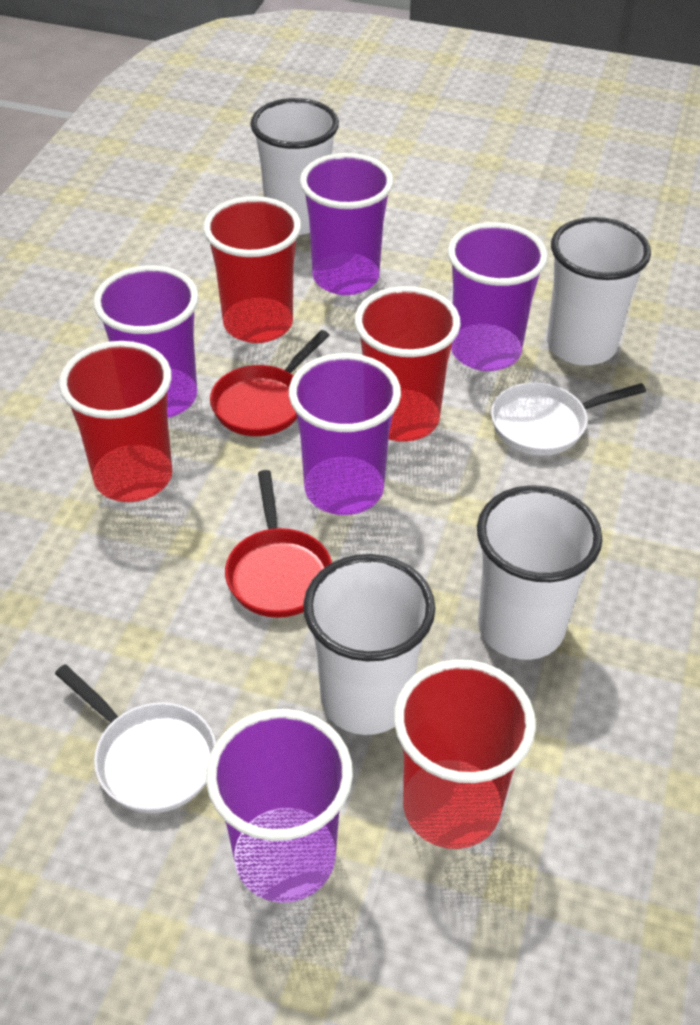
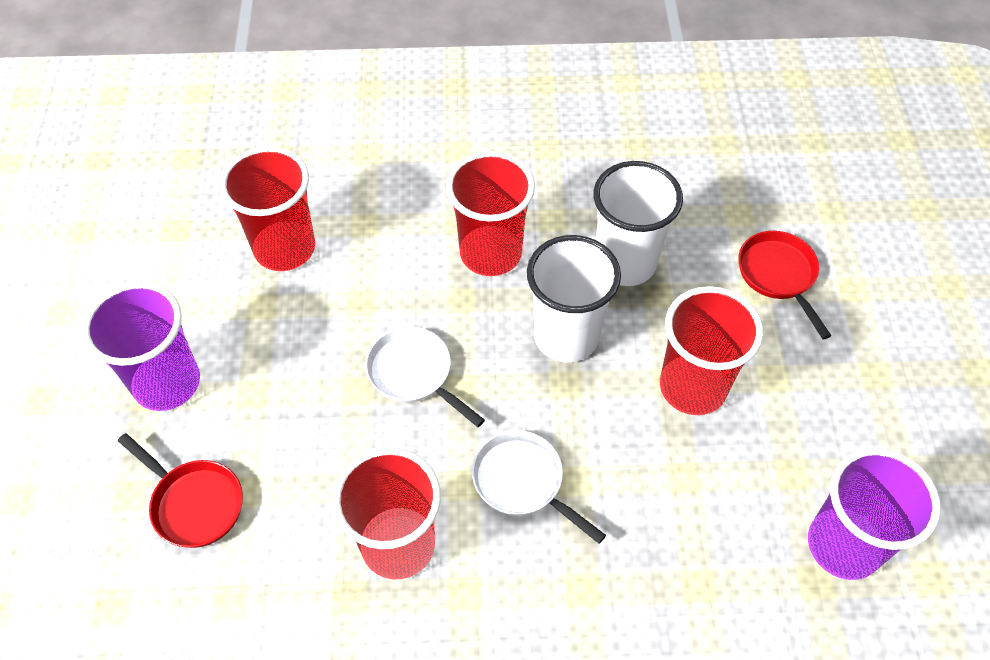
purple cup: [93,265,199,418] [206,709,353,903] [289,353,401,515] [300,153,393,295] [448,222,548,371] = 5 -> [82,282,200,411] [808,448,941,580] = 2
white cup: [250,98,339,235] [303,554,435,735] [477,485,603,660] [547,217,651,366] = 4 -> [527,235,621,362] [593,161,683,286] = 2

